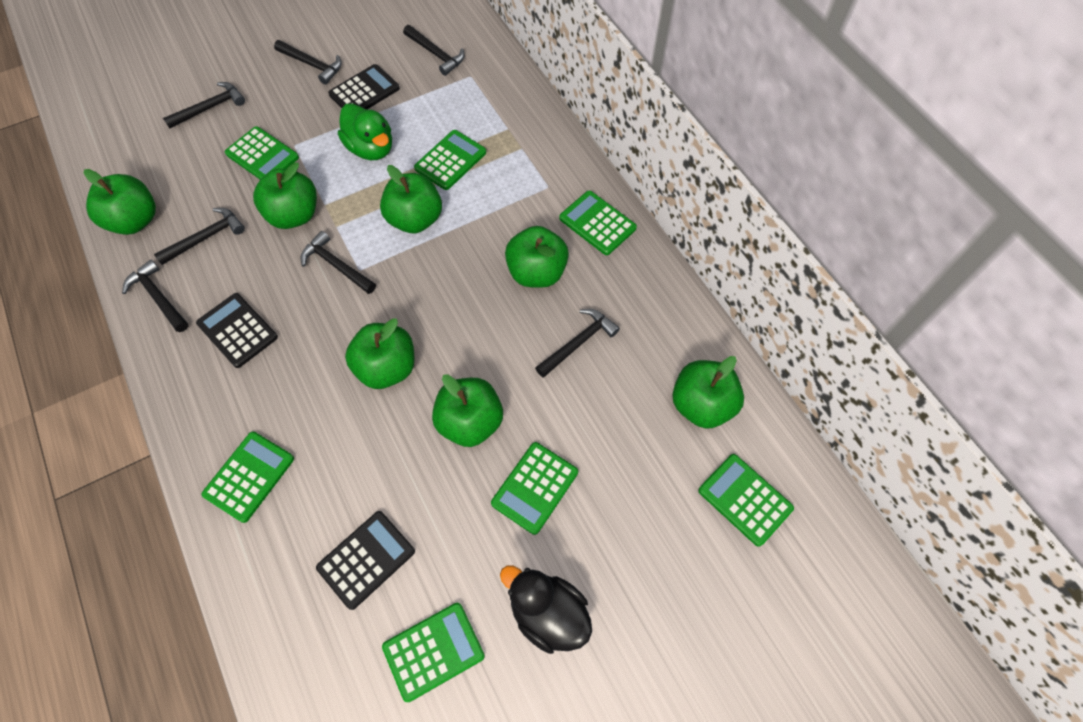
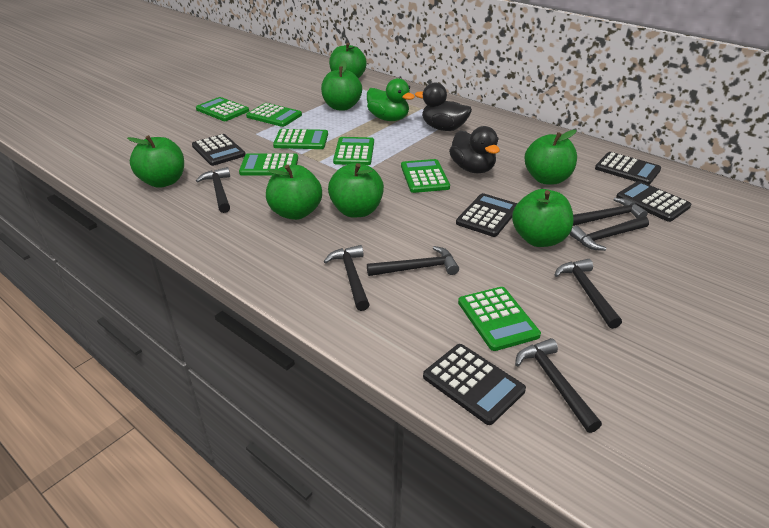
black calculator: [196,293,278,368] [316,511,415,610] [328,64,400,110] = 3 -> [192,134,246,166] [423,344,526,425] [456,193,517,237] [595,152,661,185] [616,181,691,222] = 5
black duck: [500,566,592,654] = 1 -> [415,82,472,131] [449,126,500,173] = 2

